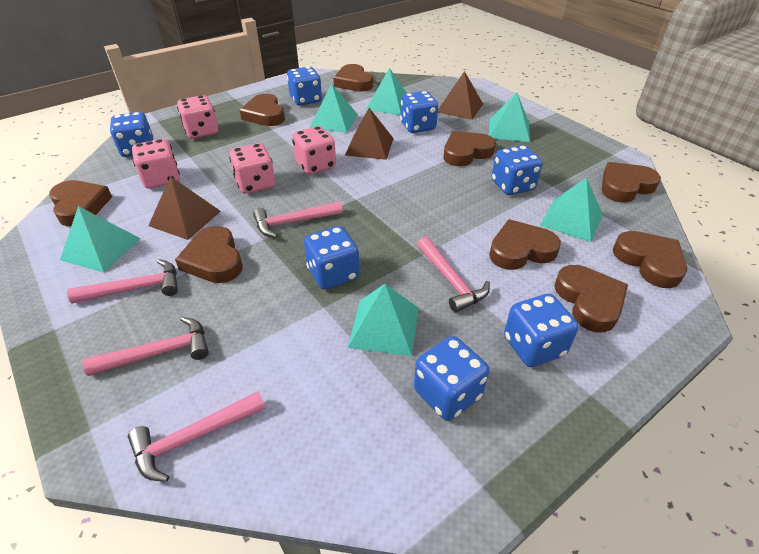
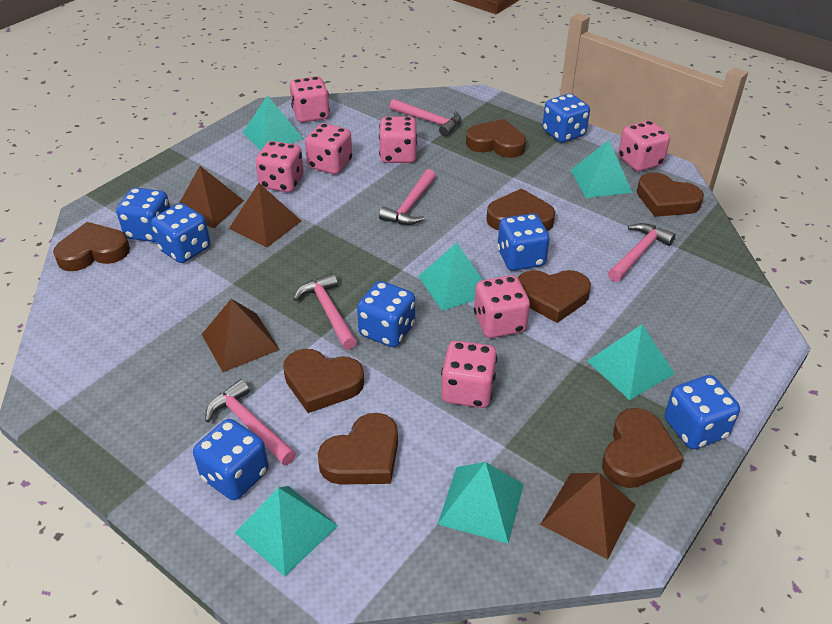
brown heart: [49,180,112,227] [175,226,243,283] [240,94,285,126] [333,64,373,92] [444,131,496,166] [489,219,561,270] [554,265,628,333] [601,162,661,203] [613,231,687,288] = 9 -> [53,222,130,271] [283,349,364,413] [318,413,398,485] [466,119,526,158] [487,188,555,231] [518,270,591,323] [602,408,684,488] [637,172,704,217] = 8
brown pyramid: [148,176,221,240] [345,108,394,160] [438,71,483,120] = 3 -> [180,166,244,228] [202,299,280,372] [229,183,301,248] [540,473,635,559] = 4
pink dice: [132,139,180,188] [177,95,218,139] [229,143,275,194] [292,126,336,174] = 4 -> [255,141,304,192] [290,76,330,123] [305,123,352,174] [379,117,417,163] [441,341,497,408] [474,275,530,338] [618,120,670,171] = 7

